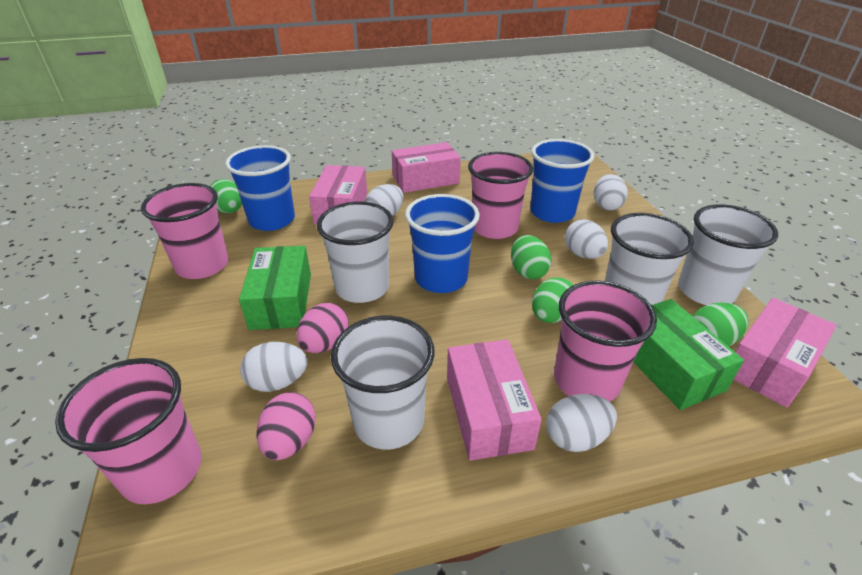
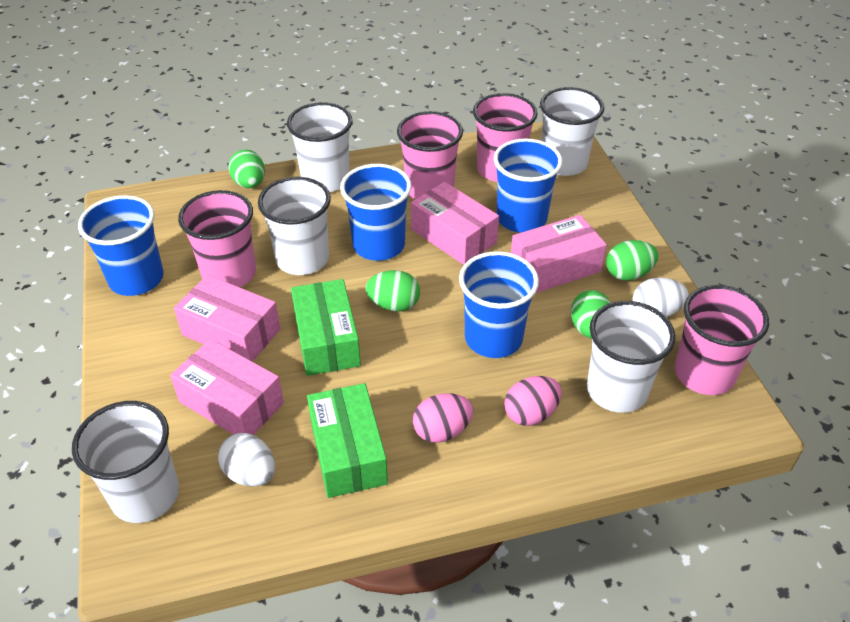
blue cup: [225,145,295,231] [405,194,480,293] [530,139,594,223] = 3 -> [78,195,164,296] [340,164,412,261] [459,251,539,358] [494,138,563,233] = 4
white cup: [317,202,394,303] [331,316,435,450] [605,213,694,305] [678,204,778,305] = 4 -> [72,401,179,523] [258,177,331,275] [287,102,352,192] [540,87,604,176] [587,301,675,413] = 5
white egg: [240,342,307,392] [365,184,403,216] [546,394,617,452] [565,219,608,259] [594,174,628,211] = 5 -> [218,433,275,487] [632,278,689,317] = 2

